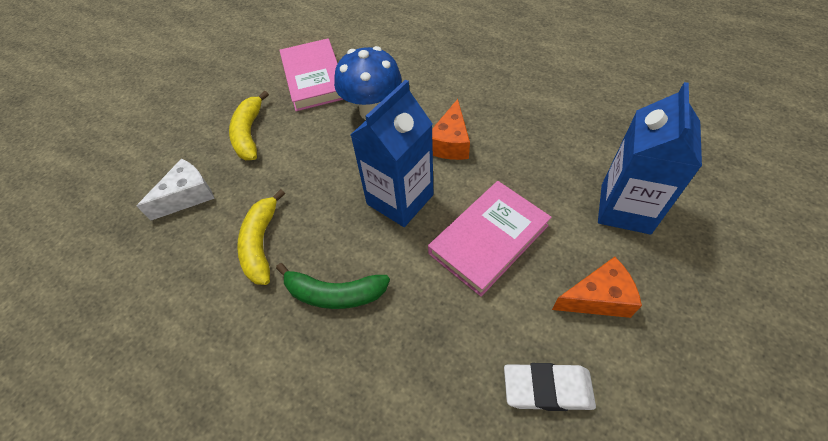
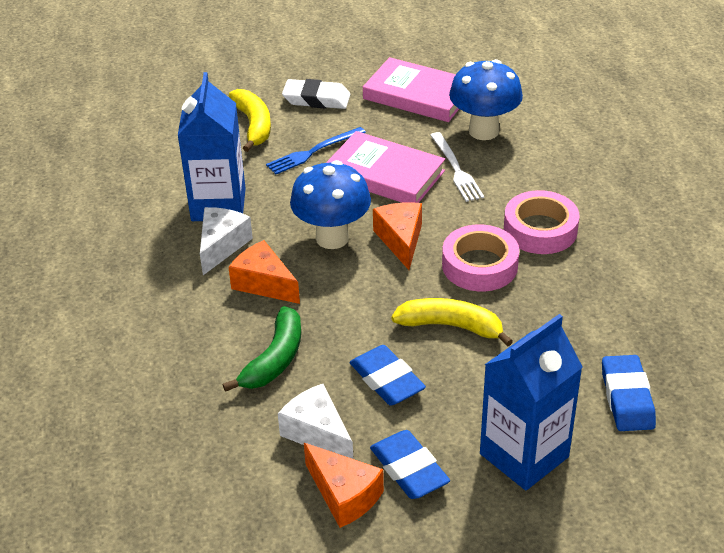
blue eraser: none = 0 -> [350,345,426,405] [370,430,450,499] [602,355,656,431] = 3
blue fork: none = 0 -> [266,127,366,175] = 1
blue mushroom: [334,46,402,120] = 1 -> [290,160,371,249] [449,59,523,140] = 2
orange cheese: [432,99,470,160] [552,257,642,318] = 2 -> [228,240,300,304] [304,443,384,528] [373,202,422,270] = 3
pink tape: none = 0 -> [442,224,519,291] [504,190,580,254] = 2
white cheese: [137,159,215,221] = 1 -> [200,207,253,275] [278,384,353,459] = 2
white fork: none = 0 -> [430,132,484,202] = 1

